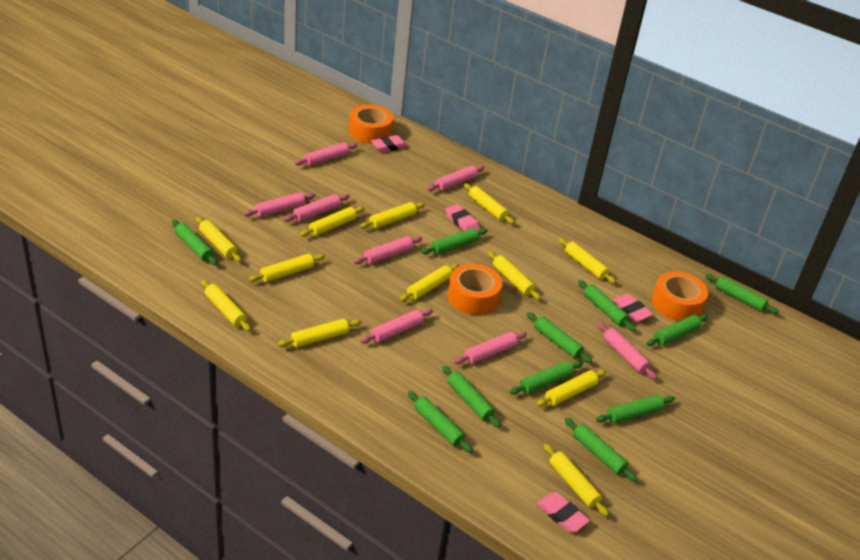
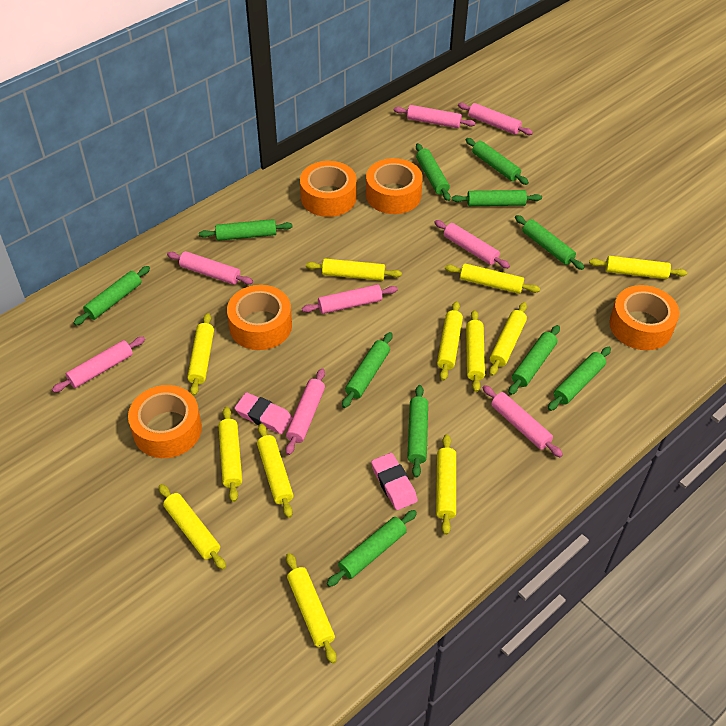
orange tape: [349,105,393,144] [448,264,502,315] [652,271,708,321] = 3 -> [128,385,202,458] [227,285,292,350] [300,161,357,217] [366,158,423,214] [609,285,680,350] = 5
pink eraser: [371,135,408,152] [445,204,480,231] [537,492,590,532] [612,294,653,322] = 4 -> [235,392,293,434] [371,453,418,510] = 2

